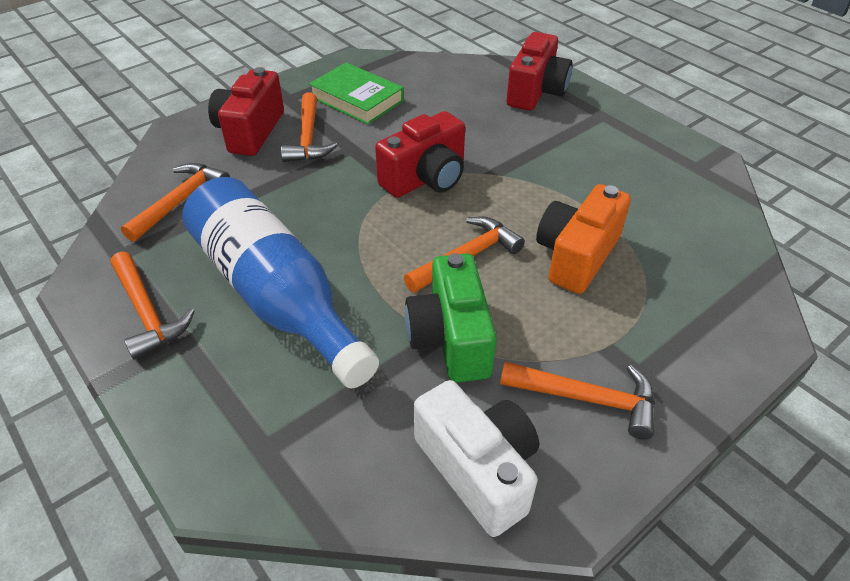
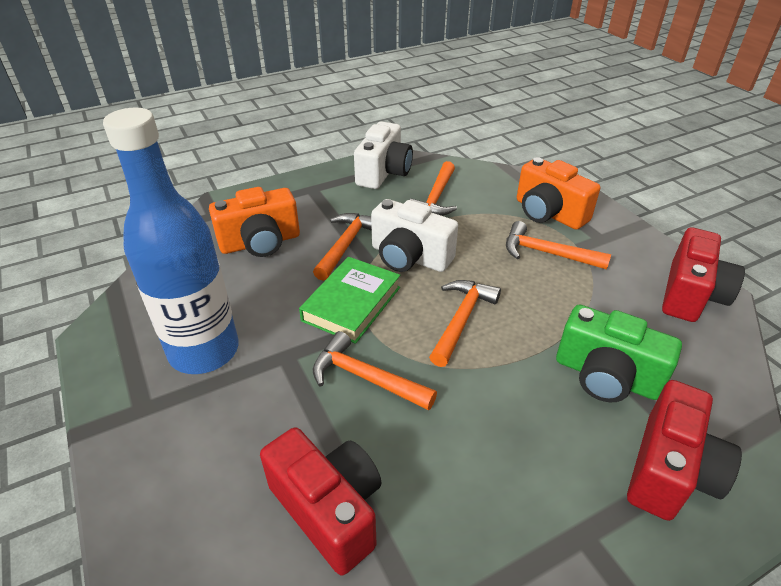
orange camera: [536,184,631,294] = 1 -> [209,187,300,257] [517,157,600,230] = 2
white camera: [414,380,539,537] = 1 -> [354,121,413,189] [371,199,458,272] = 2

